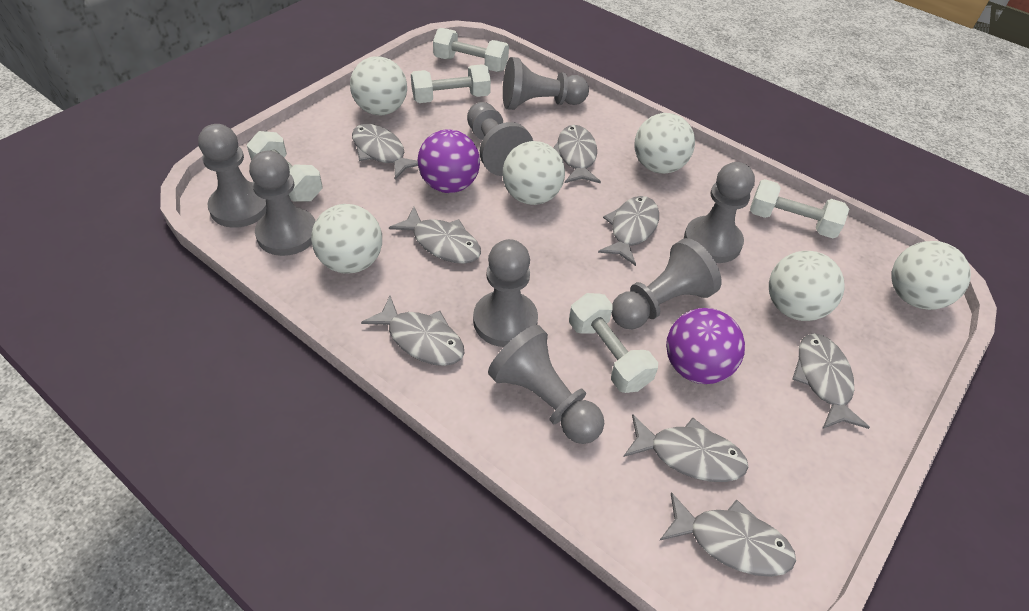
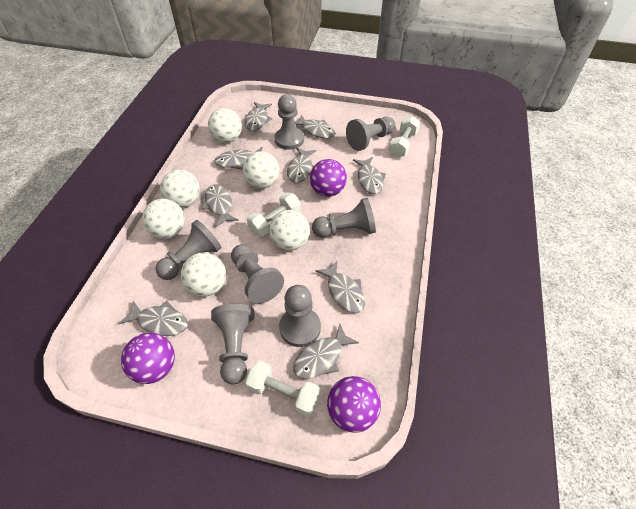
grey fish: [352,124,418,180] [361,296,464,366] [389,207,481,264] [553,125,601,183] [598,196,659,266] [623,414,748,482] [660,492,796,577] [792,333,870,429] = 8 -> [119,301,188,336] [201,184,238,227] [214,147,263,170] [244,102,272,131] [287,147,316,183] [293,324,359,379] [295,114,335,139] [316,261,365,313] [353,157,386,194] = 9
grey pawn: [198,124,266,228] [249,151,316,256] [467,102,533,176] [473,239,538,347] [488,325,605,444] [503,57,589,110] [612,238,721,329] [684,162,755,263] = 8 -> [155,220,221,280] [211,304,255,384] [231,244,284,304] [274,94,304,150] [279,285,321,347] [312,198,376,237] [346,117,395,151] = 7
purple ball: [417,129,480,193] [666,308,745,384] = 2 -> [121,333,175,384] [310,159,347,197] [327,376,381,433] = 3
white dumbbell: [247,131,323,202] [411,64,491,103] [433,28,509,72] [569,293,658,393] [750,179,849,238] = 5 -> [245,361,321,417] [247,192,301,237] [389,116,420,157] = 3

